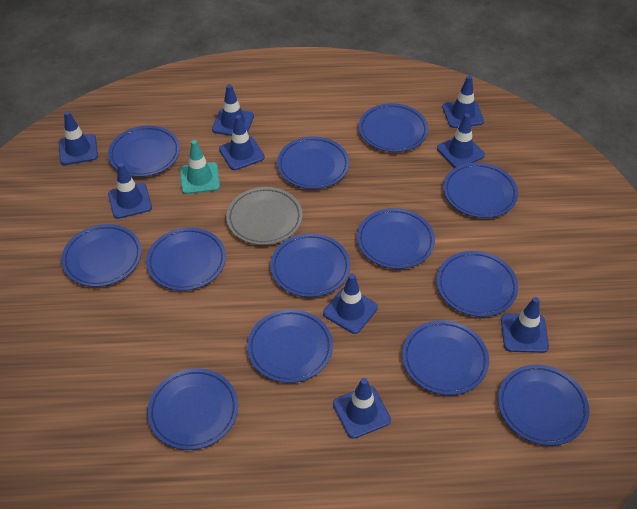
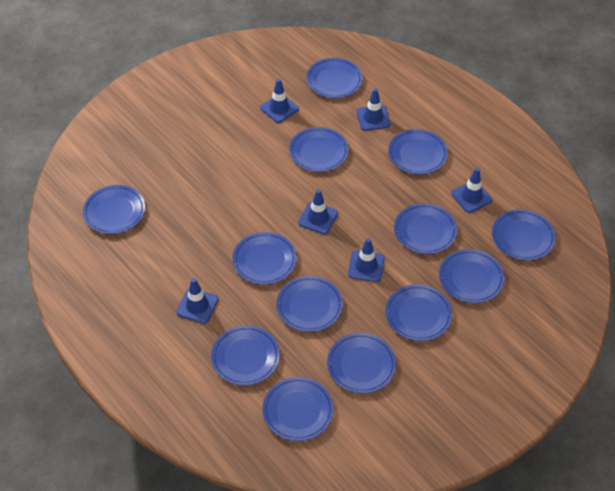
blue traffic cone: [59,111,98,165] [108,163,152,219] [212,84,254,136] [219,115,265,170] [323,274,378,334] [333,378,391,439] [437,113,485,168] [442,76,484,128] [501,297,549,353] = 9 -> [176,278,219,324] [260,79,299,123] [298,189,338,234] [348,238,384,282] [357,88,390,131] [451,168,492,213] = 6
grey plate: [226,187,303,245] = 1 -> none = 0
turquoise traffic cone: [180,140,220,194] = 1 -> none = 0

